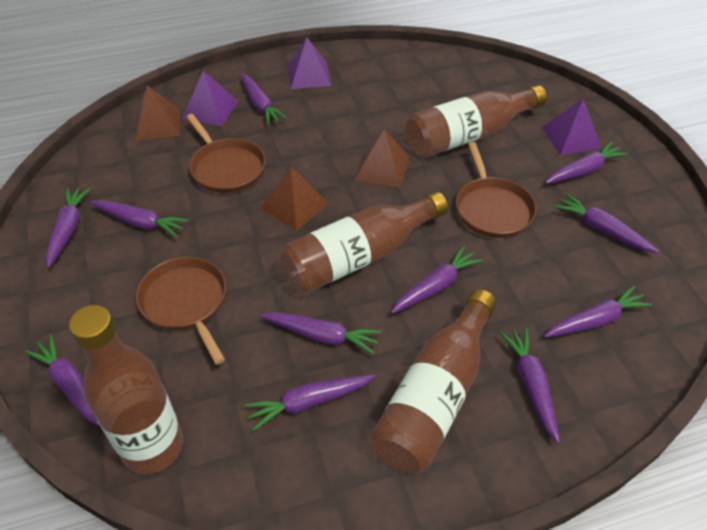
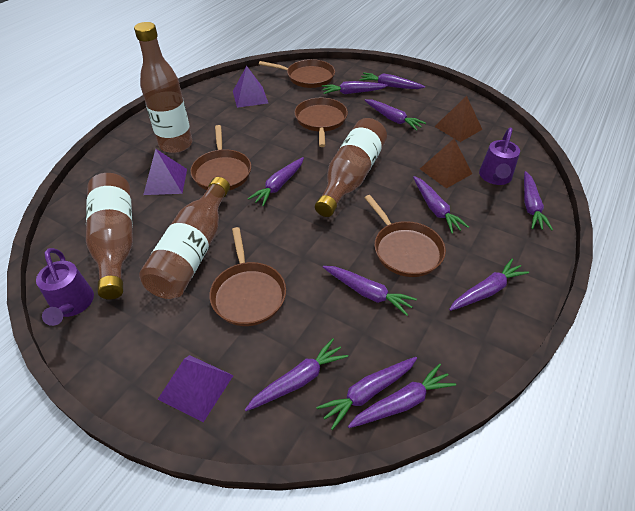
brown pan: [136,257,226,365] [186,114,265,193] [456,142,537,238] = 3 -> [190,125,251,190] [209,227,286,326] [259,59,335,88] [294,98,348,147] [365,195,446,277] = 5
brown pyramid: [135,85,180,141] [260,167,329,231] [355,129,410,188] = 3 -> [420,139,472,189] [434,96,482,142] = 2
purple watering can: none = 0 -> [36,248,94,326] [479,128,520,185] = 2

